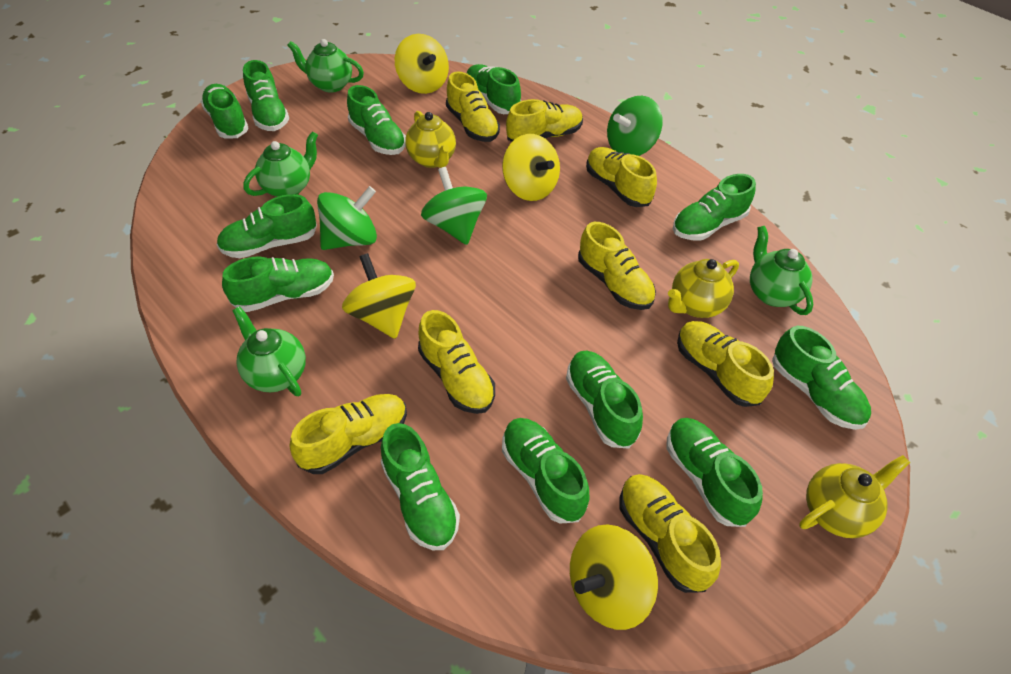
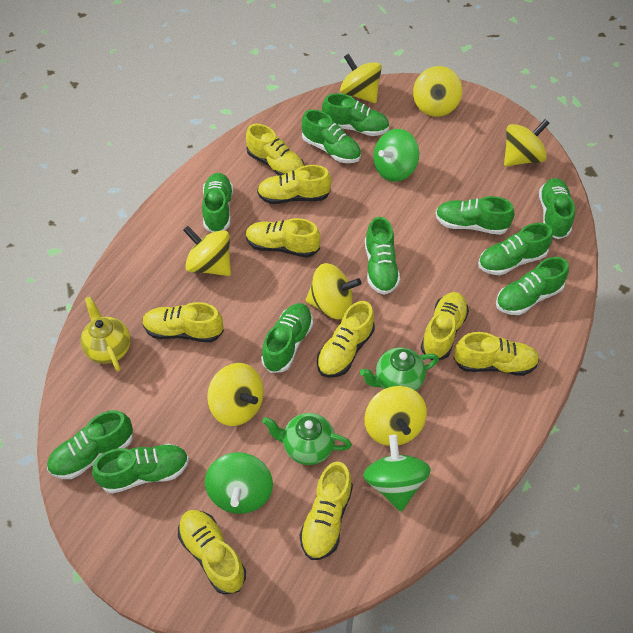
green shoe: [200,84,249,138] [216,194,317,258] [222,256,334,312] [243,60,289,131] [347,85,406,155] [381,423,460,550] [467,64,521,114] [502,418,590,523] [566,351,643,448] [667,418,763,527] [673,174,756,241] [772,326,871,430] = 12 -> [47,410,133,479] [92,444,189,494] [202,173,233,232] [261,303,313,373] [302,109,361,163] [322,93,389,136] [365,217,400,295] [435,196,514,235] [478,223,553,276] [496,257,569,315] [539,178,575,239] = 11
green teapot: [232,306,306,396] [243,131,318,197] [287,39,364,93] [750,226,813,315] = 4 -> [262,413,352,465] [360,347,439,391] = 2
yellow shoe: [290,394,407,474] [418,310,495,414] [446,72,500,142] [506,99,583,142] [578,222,656,310] [586,147,657,207] [619,474,721,593] [677,321,774,407] = 8 -> [142,302,224,342] [178,510,246,595] [246,124,304,176] [246,218,321,258] [257,165,331,204] [300,462,353,560] [317,301,375,377] [421,292,469,360] [453,332,539,376] = 9
yellow spinning top: [342,253,416,339] [395,34,449,94] [502,134,560,201] [570,524,658,630] = 4 -> [183,226,231,276] [207,363,264,426] [306,263,361,319] [340,53,382,103] [365,386,427,446] [413,66,462,117] [504,119,550,167] = 7
yellow teapot: [405,111,456,168] [668,259,739,318] [799,455,910,538] = 3 -> [81,296,131,371] = 1

